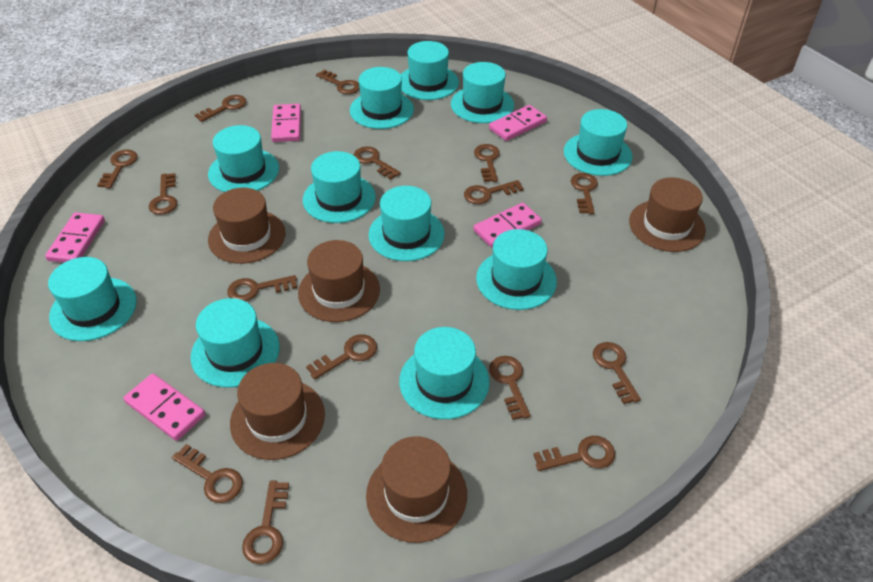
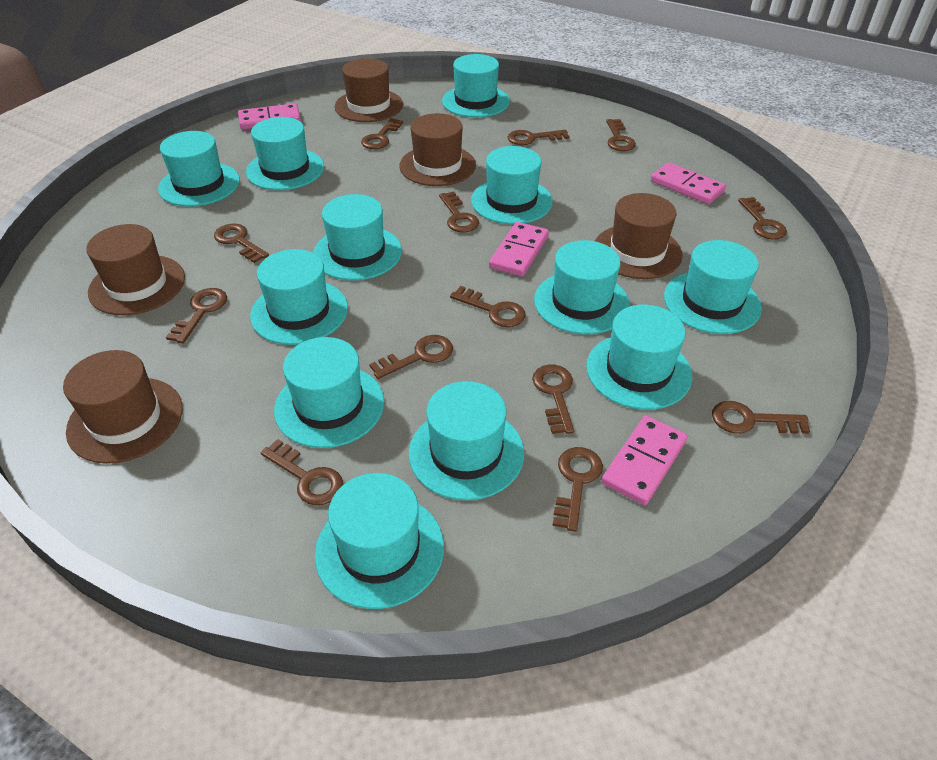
brown key: [97,150,138,188] [149,173,177,215] [172,444,243,503] [195,95,247,122] [227,275,297,301] [242,481,289,564] [306,334,377,380] [316,69,360,94] [354,146,401,180] [464,180,524,204] [474,144,500,182] [489,356,531,420] [533,436,615,471] [571,173,598,214] [593,342,641,404] = 15 -> [166,288,227,344] [214,224,269,263] [260,439,343,505] [361,118,403,149] [369,335,453,379] [439,192,479,233] [450,286,526,327] [508,130,569,145] [532,365,574,434] [552,447,603,532] [606,119,636,151] [712,401,810,434] [738,197,787,239] = 13
pink domino: [45,212,105,263] [123,373,205,441] [271,104,301,142] [473,203,542,248] [489,105,547,141] = 5 -> [238,103,301,130] [489,222,549,277] [601,415,687,505] [651,162,726,204] = 4
turquoise hat: [48,257,137,341] [190,298,280,388] [208,125,279,192] [303,151,376,223] [350,67,414,129] [368,186,445,261] [399,327,490,419] [401,41,459,100] [451,62,514,123] [476,229,557,310] [564,109,633,176] = 11 -> [158,131,240,207] [246,117,324,190] [250,249,348,345] [274,337,384,448] [313,194,402,280] [315,473,444,609] [409,381,524,501] [442,54,510,118] [471,146,553,224] [534,240,630,334] [586,304,692,410] [664,240,762,334] = 12

